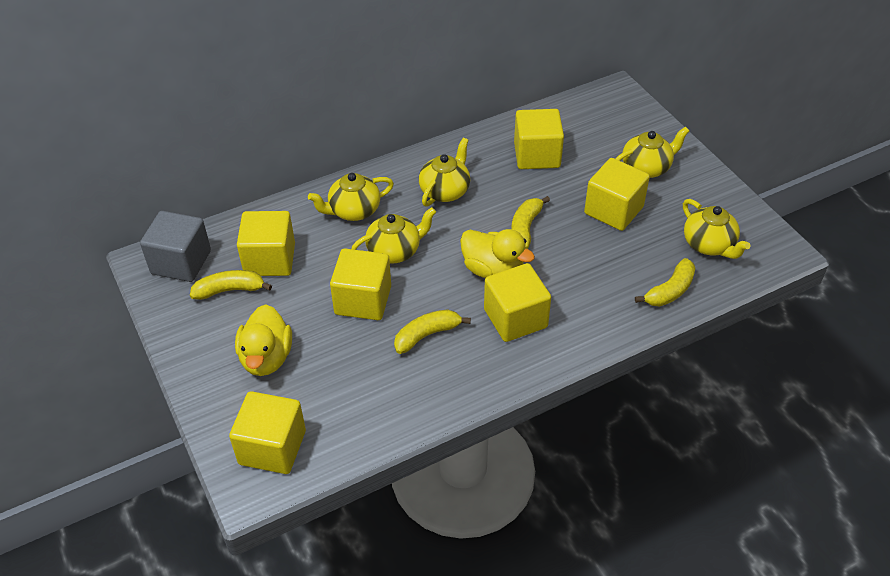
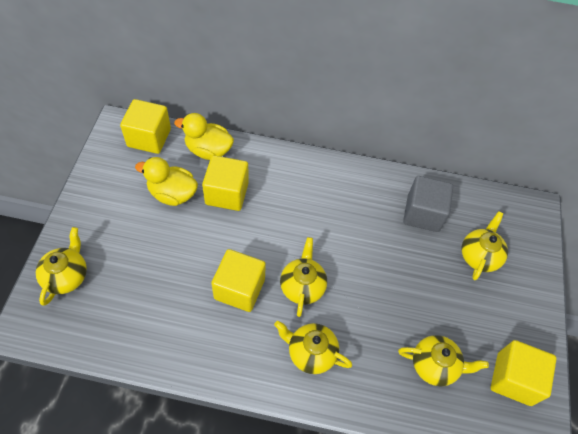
yellow banana: [190,270,272,300] [394,309,471,354] [511,196,550,249] [635,258,695,306] = 4 -> none = 0
yellow cube: [229,391,306,474] [237,211,295,276] [330,249,391,320] [484,263,551,342] [514,109,564,169] [584,158,650,231] = 6 -> [120,99,171,154] [202,155,249,211] [211,249,266,312] [491,340,557,406] = 4

